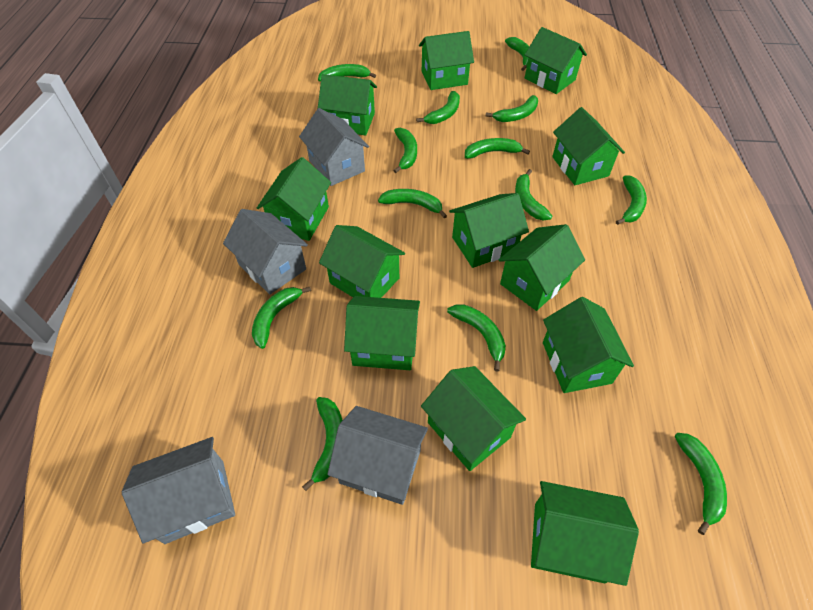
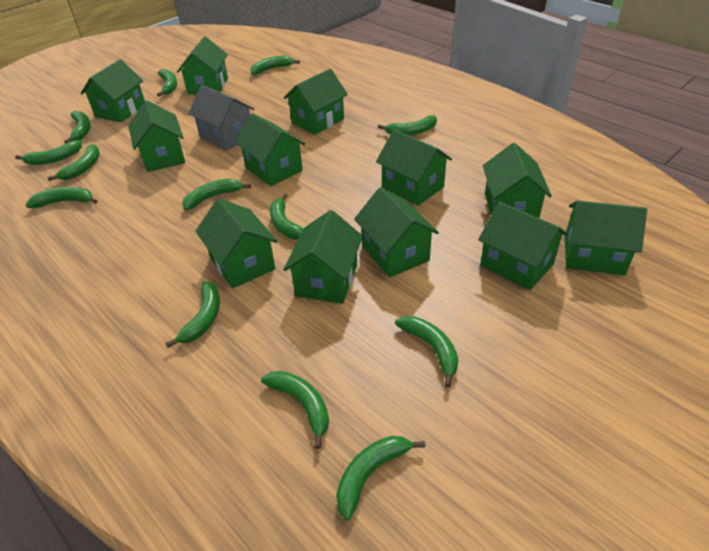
grey house: [122,437,235,544] [223,209,308,294] [299,108,369,186] [327,406,428,505] = 4 -> [188,85,254,150] = 1

